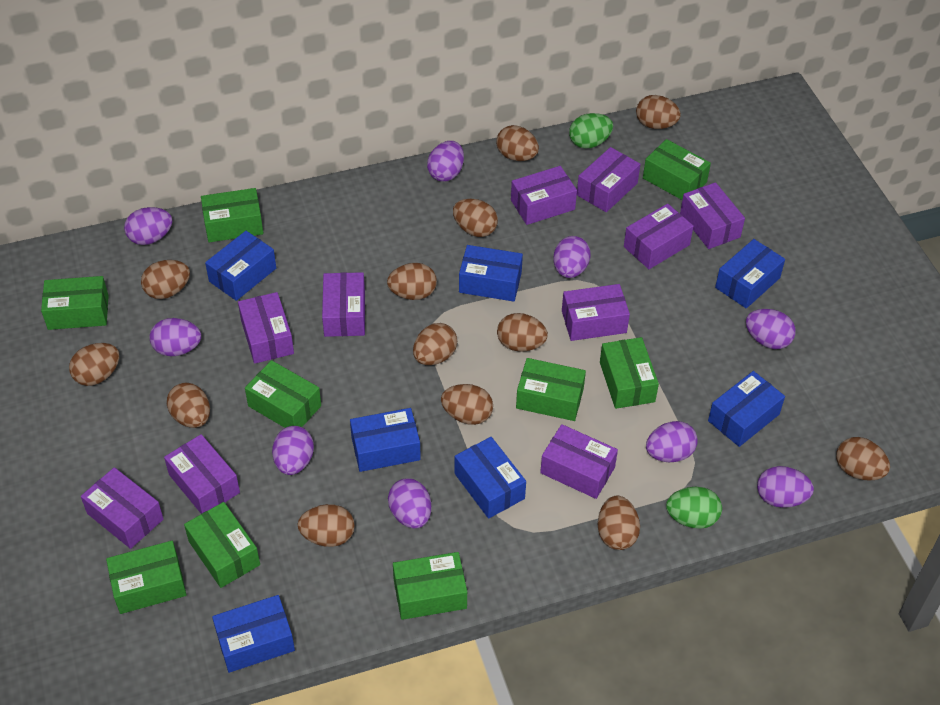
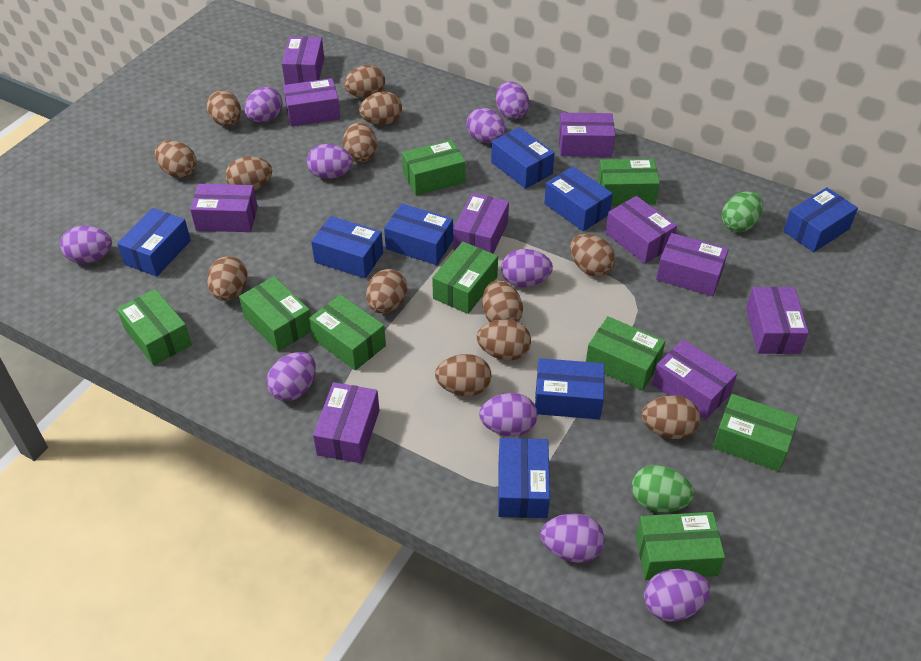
blue box: [205,231,276,301] [212,595,295,673] [350,408,421,472] [454,437,526,519] [459,245,523,302] [708,371,785,447] [715,239,785,308] = 7 -> [117,208,191,277] [311,216,383,278] [384,204,453,265] [491,127,555,189] [498,438,550,518] [535,358,604,419] [544,166,613,231] [783,187,858,252] = 8
purple egg: [124,207,172,245] [149,318,201,356] [272,426,314,475] [388,478,431,529] [427,141,464,181] [553,236,591,278] [646,421,698,462] [746,309,796,349] [757,466,814,508] = 9 -> [60,226,112,264] [244,87,283,122] [267,352,316,401] [307,144,353,179] [467,108,506,143] [479,393,537,436] [496,81,530,120] [501,249,553,287] [541,513,605,563] [644,569,710,622] = 10

